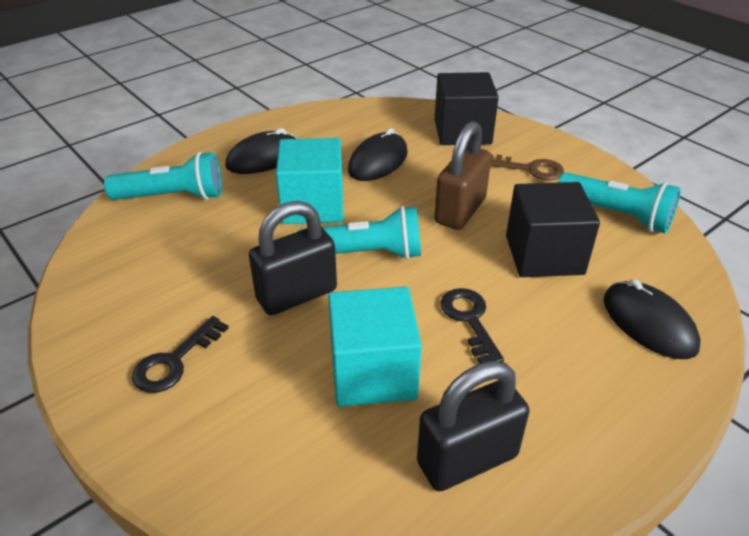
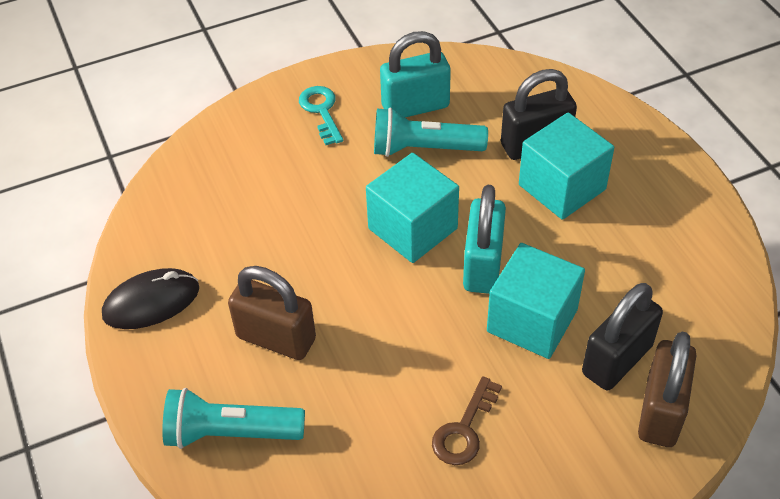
black cube: [435,72,499,145] [506,182,600,277] = 2 -> none = 0
black key: [132,316,229,393] [440,288,504,363] = 2 -> none = 0
black mouse: [225,128,298,174] [348,128,408,181] [603,279,701,359] = 3 -> [102,268,199,329] = 1
brown padlock: [434,121,492,230] = 1 -> [228,266,316,360] [638,332,697,447] = 2
turquoise cube: [276,138,344,224] [328,287,422,407] = 2 -> [366,153,459,263] [487,243,585,359] [519,112,614,220] = 3
turquoise flashlight: [104,152,222,200] [297,206,421,259] [558,172,681,234] = 3 -> [162,388,305,449] [374,107,488,157] = 2
turquoise key: none = 0 -> [299,86,344,145] = 1
turquoise padlock: none = 0 -> [380,31,451,118] [463,185,506,294] = 2

